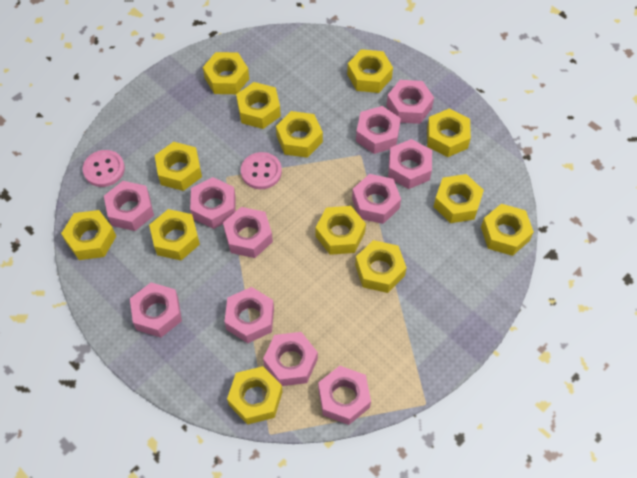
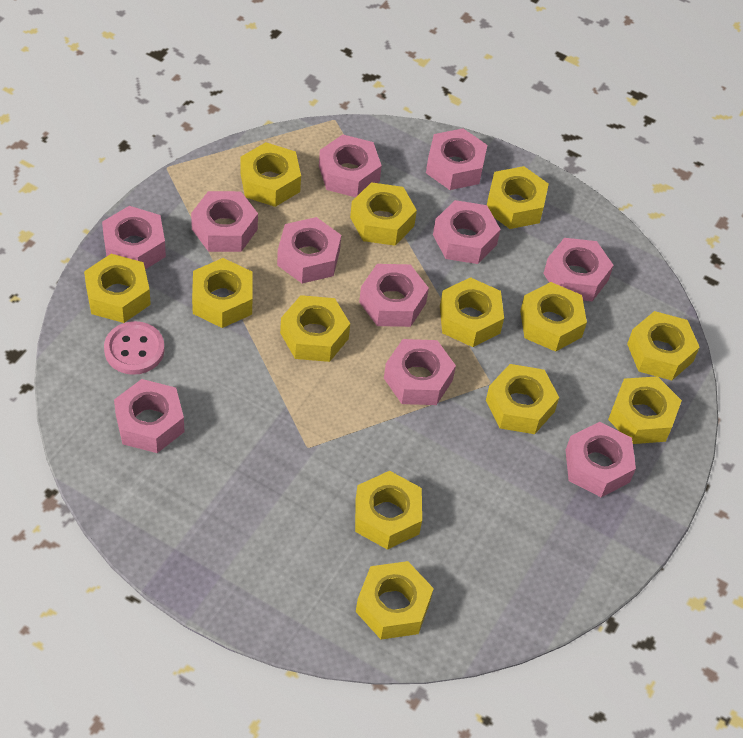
pink button: [83,150,125,187] [241,152,282,189] = 2 -> [104,321,165,375] = 1

